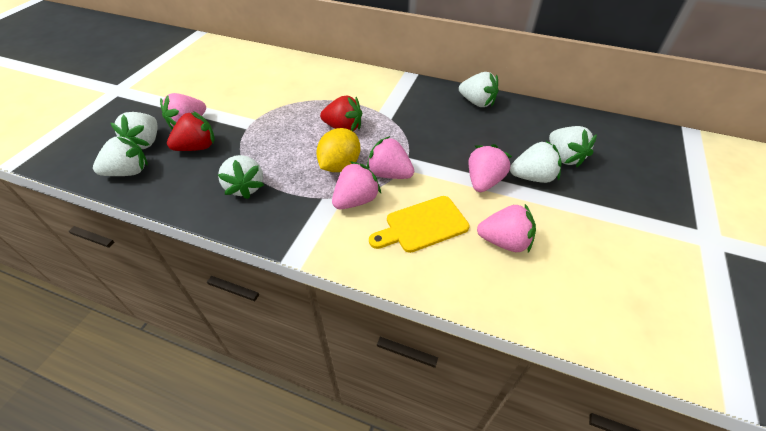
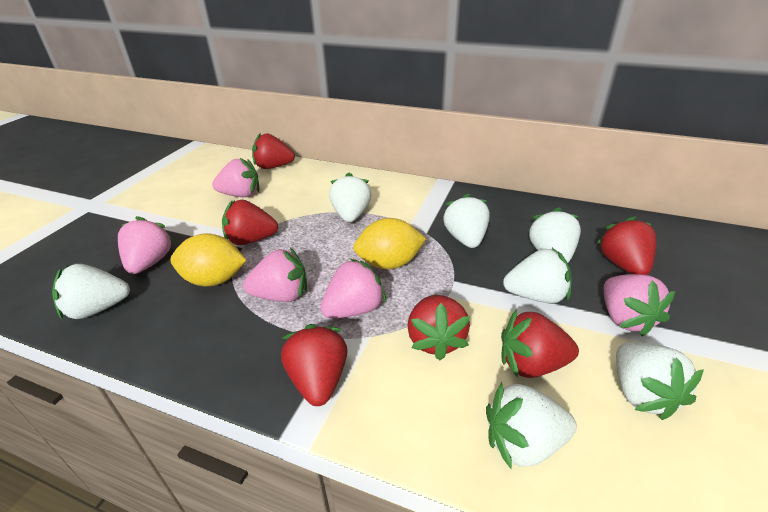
red strawberry: [167,111,215,151] [320,95,362,131] = 2 -> [222,200,278,245] [252,132,295,169] [281,324,348,406] [407,295,470,360] [501,309,579,378] [596,216,656,275] = 6
white strawberry: [93,134,148,176] [110,112,157,149] [218,155,264,199] [459,72,499,107] [510,141,561,183] [549,126,597,167] = 6 -> [52,264,130,320] [329,172,371,222] [443,193,490,248] [486,382,577,470] [503,248,571,303] [528,207,581,263] [616,342,704,420] = 7
yellow cutting board: [369,196,469,253] = 1 -> none = 0
yellow lemon: [316,128,360,172] = 1 -> [170,233,247,286] [353,218,426,269] = 2

